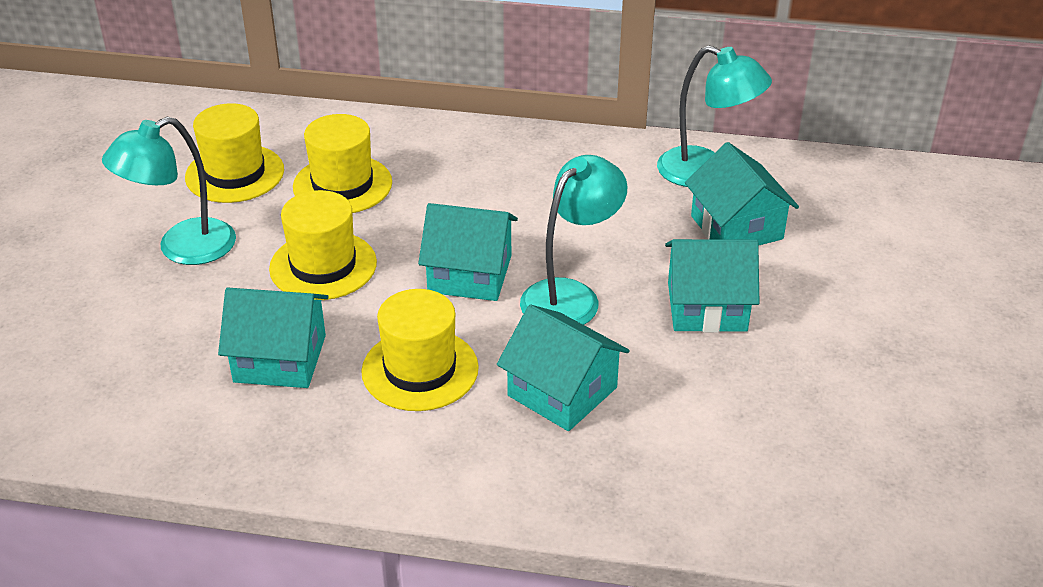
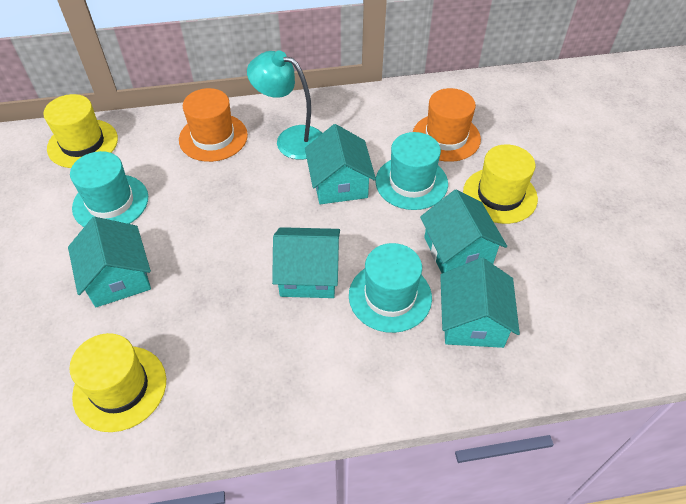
orange hat: none = 0 -> [179,88,248,162] [413,88,481,162] = 2
turquoise hat: none = 0 -> [70,151,148,227] [349,243,432,333] [376,132,448,210] = 3
turquoise lamp: [102,117,236,265] [520,155,628,325] [657,45,772,187] = 3 -> [247,51,322,160] = 1
yellow hat: [185,103,284,203] [269,190,377,300] [293,114,392,213] [361,289,479,411] = 4 -> [43,94,118,168] [70,333,166,432] [463,144,538,224] = 3

